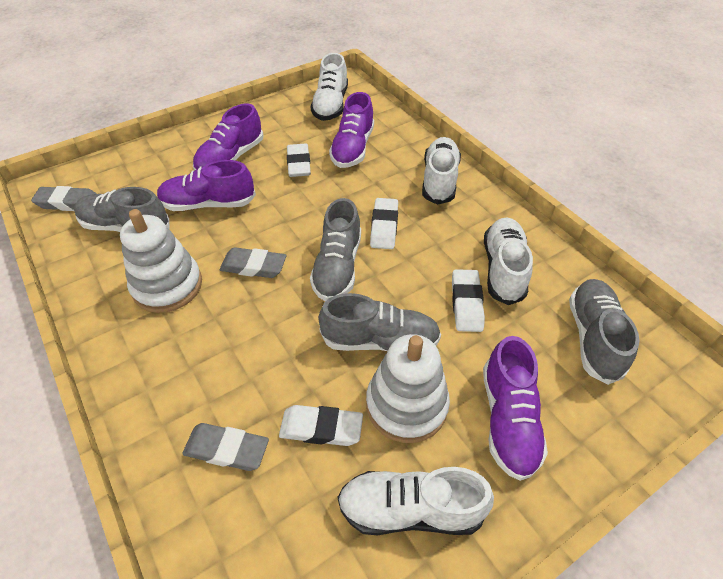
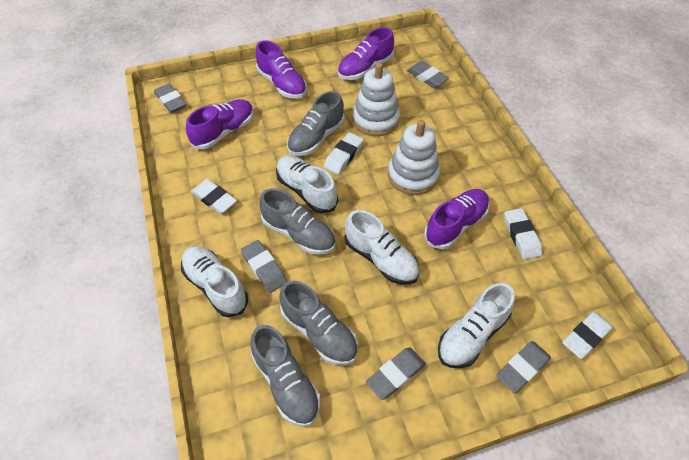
grey eraser: [31,186,97,211] [182,423,269,471] [220,247,286,278] = 3 -> [154,83,186,113] [241,240,287,293] [366,347,426,400] [407,61,449,88] [497,341,551,393] = 5

